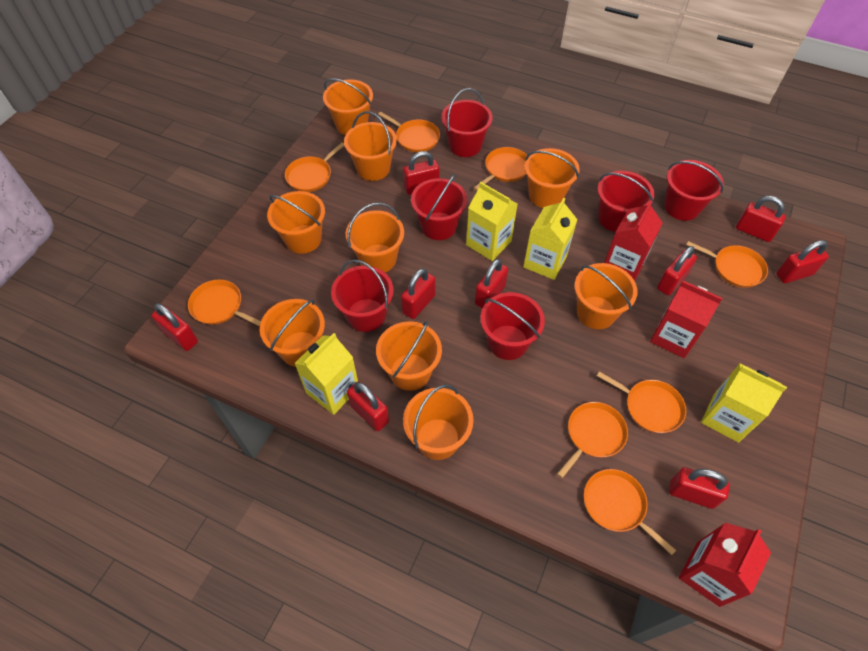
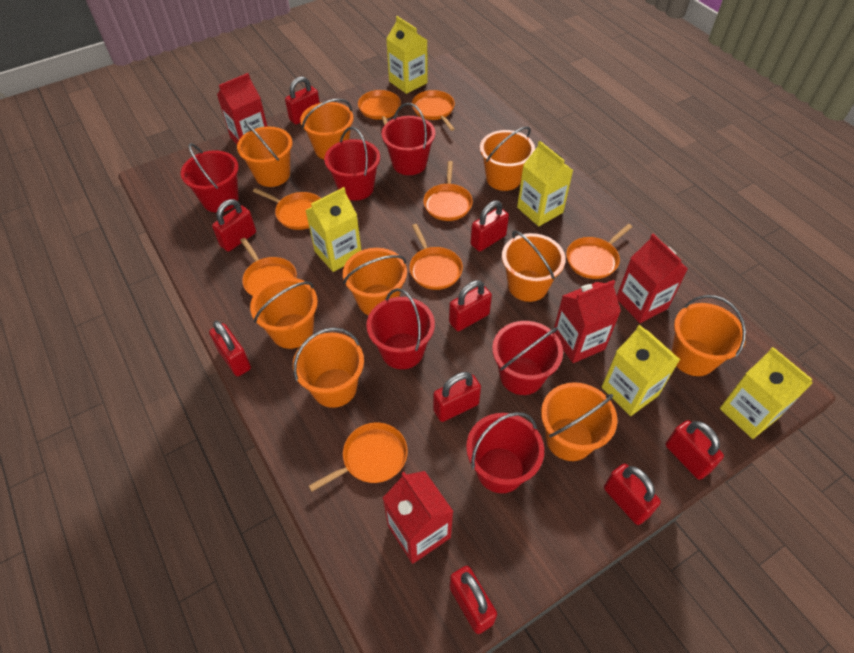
red carton: [604,201,663,281] [650,281,723,358] [679,523,771,607] = 3 -> [217,73,268,144] [383,471,453,564] [554,280,621,363] [617,234,688,323] = 4
yellow carton: [294,333,358,415] [466,182,517,261] [523,198,578,280] [701,363,787,443] = 4 -> [305,187,361,272] [386,16,428,94] [517,141,573,226] [601,325,680,416] [720,347,813,439] = 5

